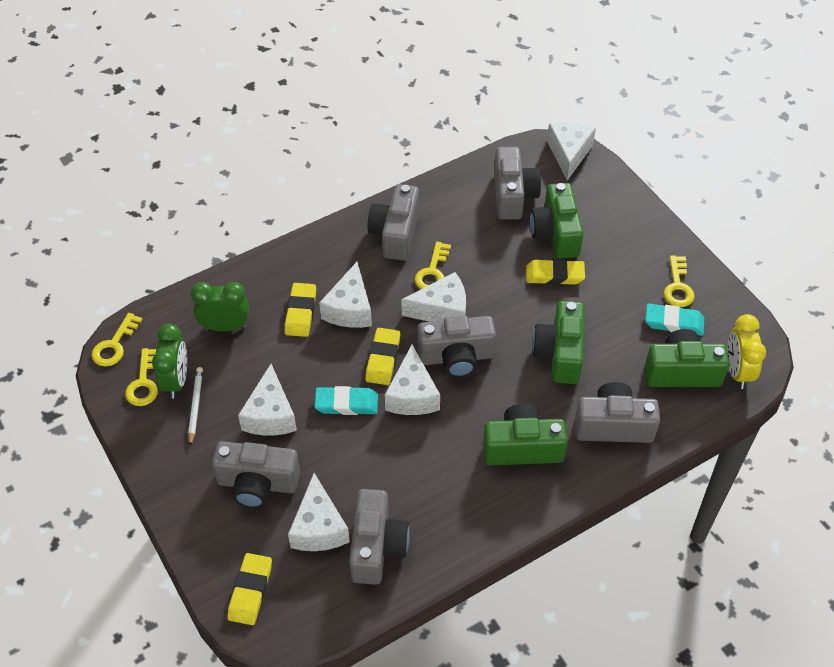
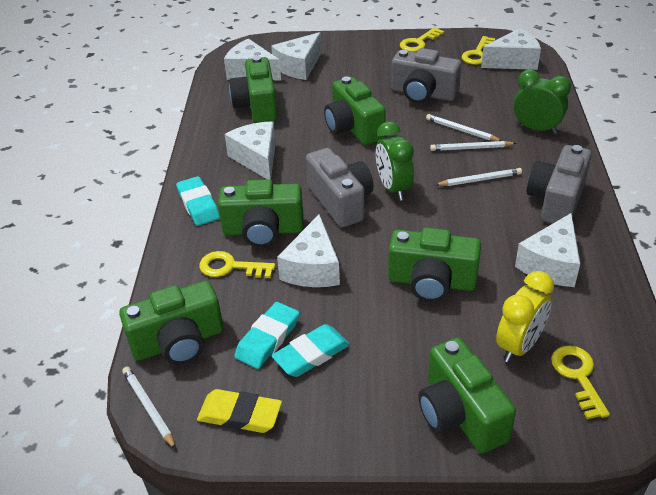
green camera: [483,404,568,465] [530,183,583,259] [532,301,585,384] [644,329,730,387] = 4 -> [119,281,223,365] [218,179,304,247] [229,56,277,123] [324,76,386,145] [388,228,481,302] [419,338,516,453] = 6
grey camera: [212,441,300,508] [349,489,410,585] [367,184,419,261] [418,316,496,378] [494,147,541,220] [575,382,660,443] = 6 -> [306,148,374,227] [391,48,462,103] [527,145,592,224] = 3
turquoise eraser: [314,386,378,415] [645,304,704,336] = 2 -> [176,176,220,226] [234,302,299,369] [271,324,350,377] = 3
white pencil: [188,367,203,446] = 1 -> [122,367,176,449] [426,114,502,141] [430,141,517,151] [435,168,522,186] = 4
yellow eraser: [227,553,272,625] [285,283,316,337] [365,328,400,385] [526,259,585,285] = 4 -> [197,389,282,433] = 1

